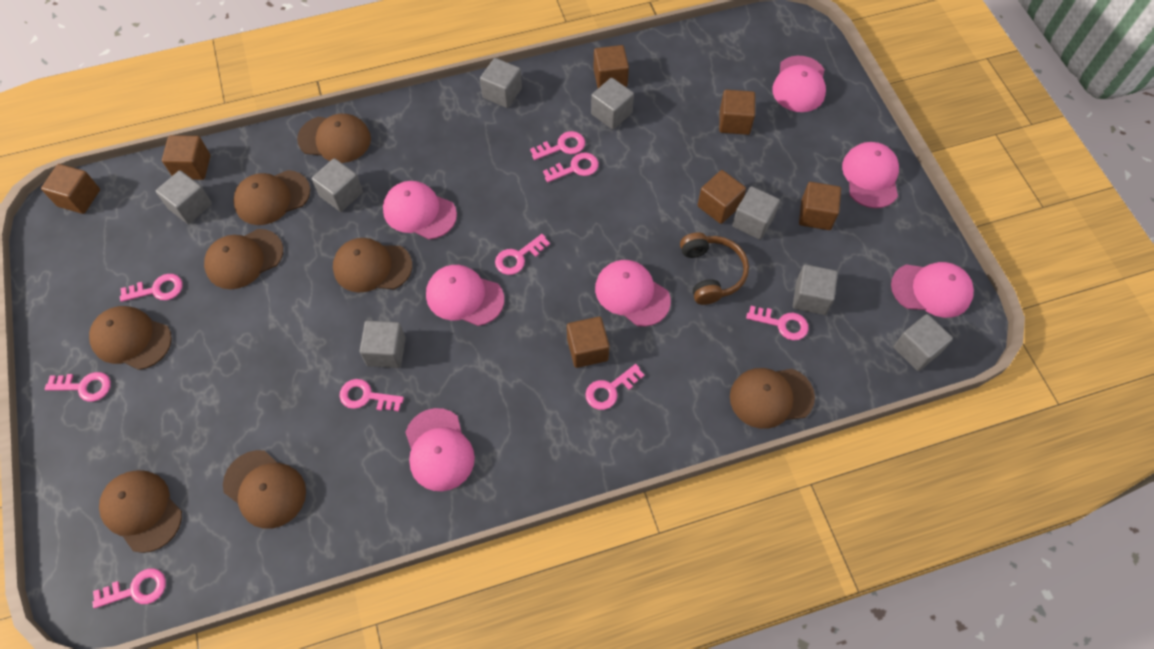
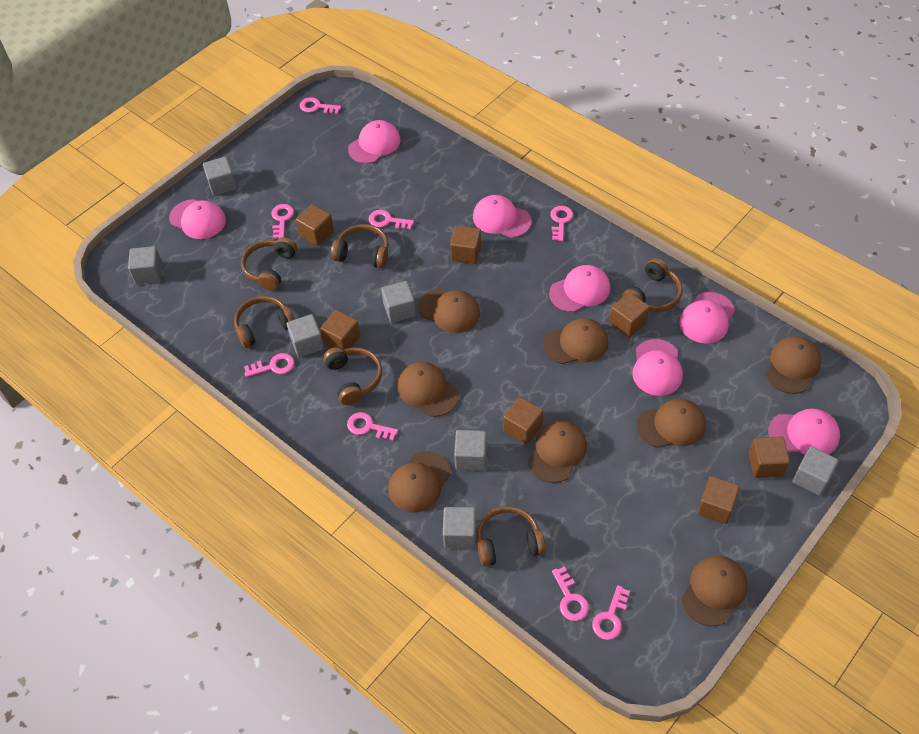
brown headphones: [680,232,749,305] = 1 -> [234,296,295,348] [241,237,297,291] [323,347,382,405] [331,224,389,268] [477,506,546,567] [622,258,683,312] = 6
grey cube: [156,170,212,224] [312,158,363,212] [360,321,406,368] [480,58,522,108] [591,78,634,129] [732,186,780,240] [793,264,838,315] [893,314,953,371] = 8 -> [128,246,162,284] [203,157,237,196] [287,314,324,357] [381,281,416,323] [443,507,476,548] [454,430,487,470] [792,446,839,496] = 7
pink key: [45,372,111,401] [92,568,166,609] [120,274,183,302] [339,379,404,411] [495,234,550,275] [530,131,585,160] [543,152,599,182] [585,364,644,410] [746,306,809,340] = 9 -> [244,353,294,377] [271,204,294,239] [300,97,341,114] [347,412,398,440] [369,210,414,229] [550,206,573,241] [552,566,589,621] [592,585,630,640] = 8

